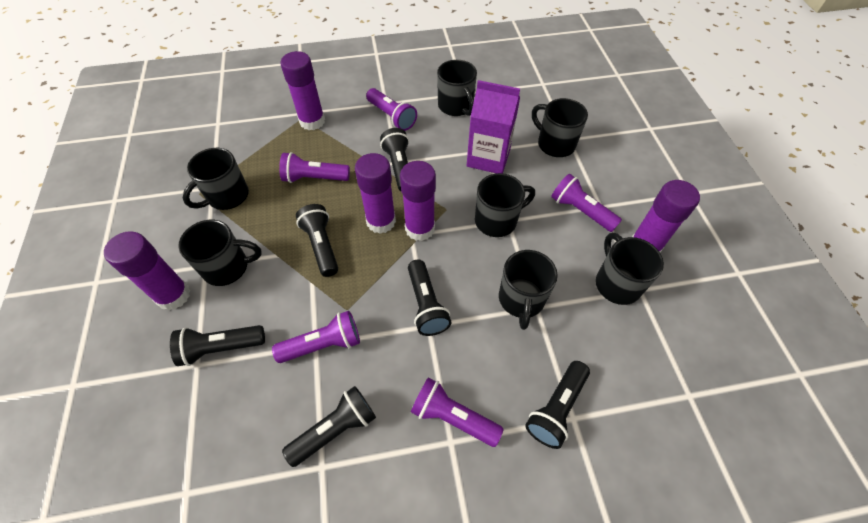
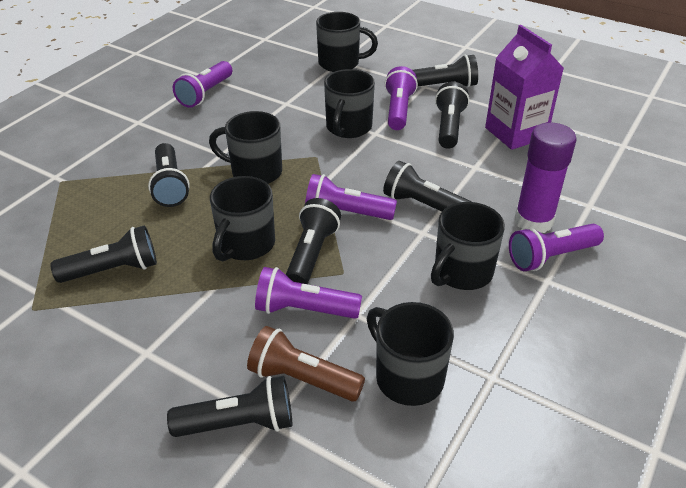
black flashlight: [170,325,265,366] [282,386,376,467] [296,204,338,277] [380,128,409,191] [408,260,452,336] [525,361,590,449] = 6 -> [51,225,157,283] [148,143,190,207] [167,376,292,437] [286,198,341,284] [383,161,472,211] [413,54,478,87] [435,82,469,149] = 7
black mug: [178,220,262,286] [183,148,249,210] [437,60,477,116] [475,173,535,237] [499,250,558,330] [532,98,588,157] [596,233,664,305] = 7 -> [209,111,282,184] [210,176,275,261] [316,12,378,72] [324,69,375,138] [367,302,454,406] [431,202,505,290] = 6
brown flashlight: none = 0 -> [247,326,365,402] = 1
purple glue stick: [104,231,191,310] [280,51,325,130] [355,153,396,234] [400,161,436,241] [632,180,700,252] = 5 -> [515,123,576,233] = 1

